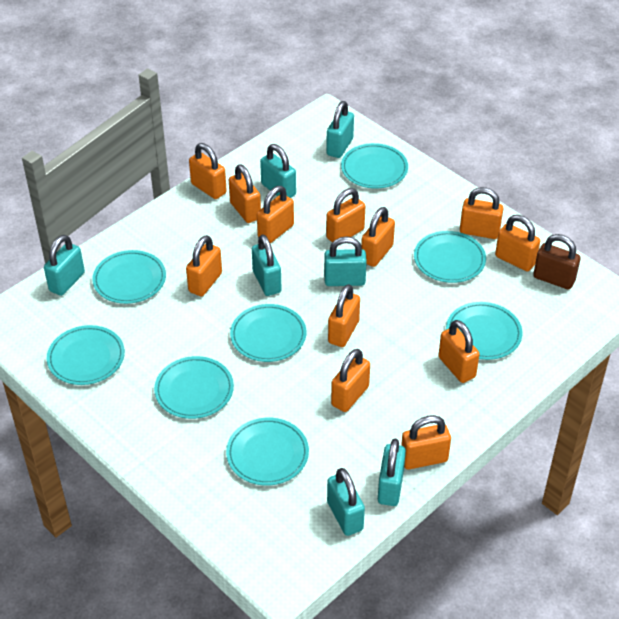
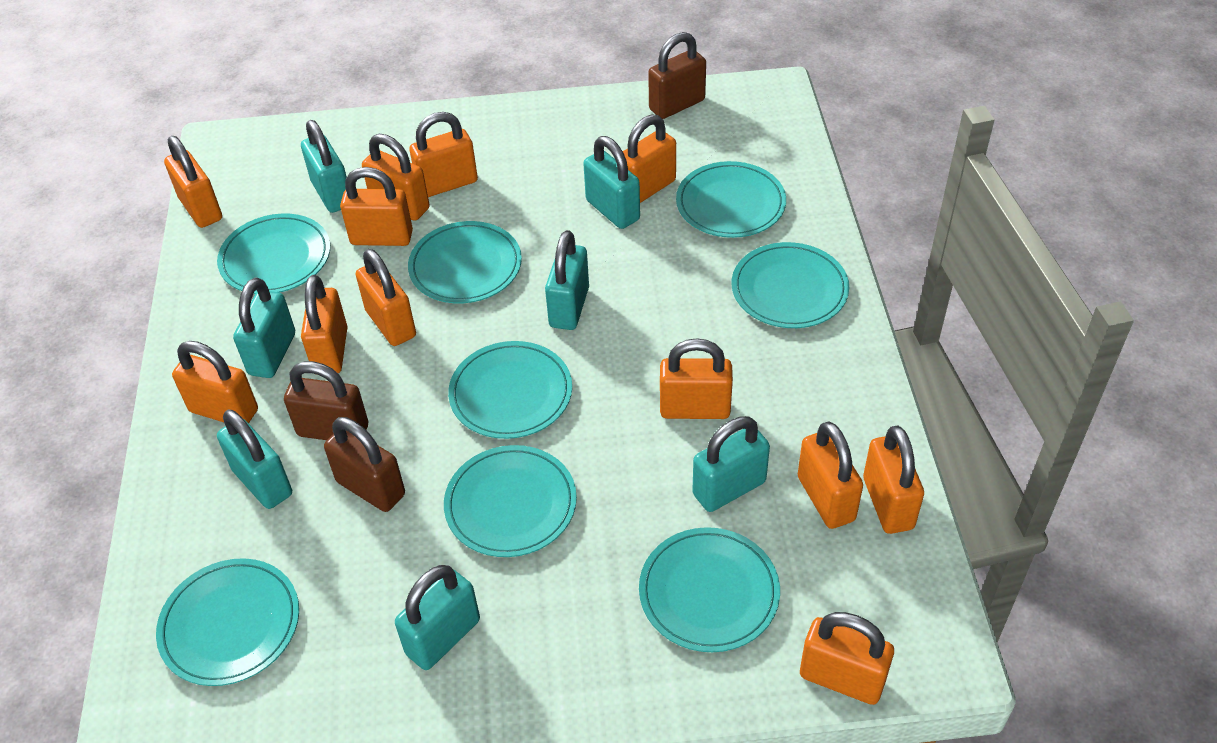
brown padlock: [533,234,581,290] = 1 -> [284,361,368,440] [324,417,405,512] [648,32,706,119] = 3

